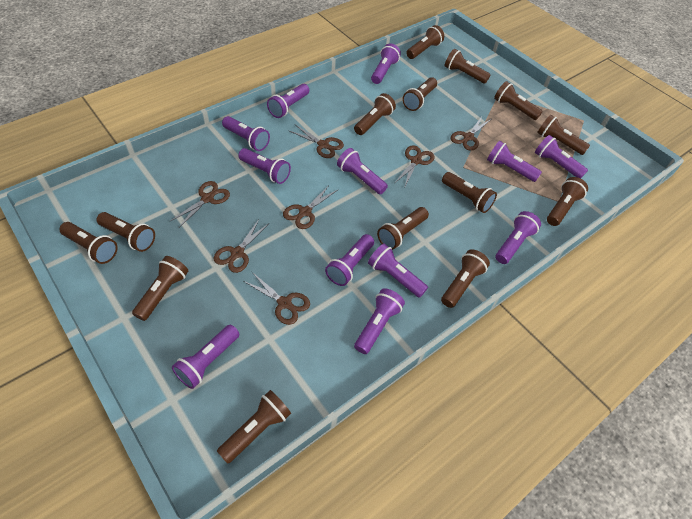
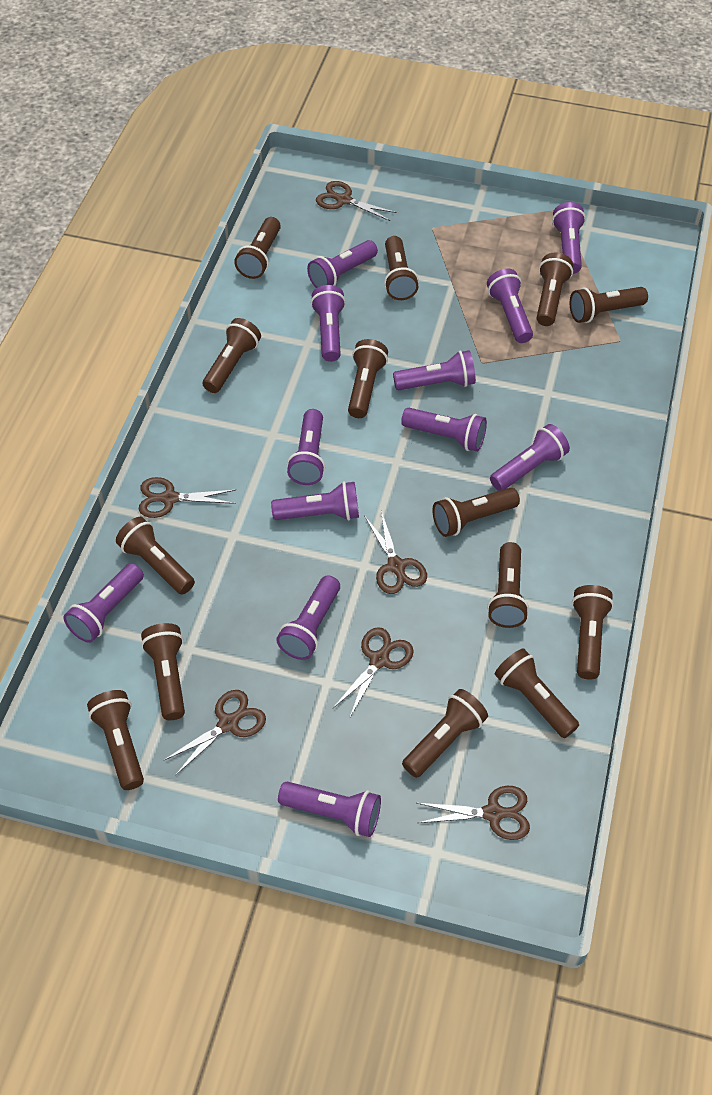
brown scissors: [171,181,230,228] [214,220,268,273] [243,272,310,325] [283,184,338,229] [288,125,344,158] [395,145,435,186] [450,115,491,151] = 7 -> [139,477,236,518] [163,690,266,776] [316,181,397,221] [333,627,414,719] [365,511,427,594] [417,786,530,840] = 6

